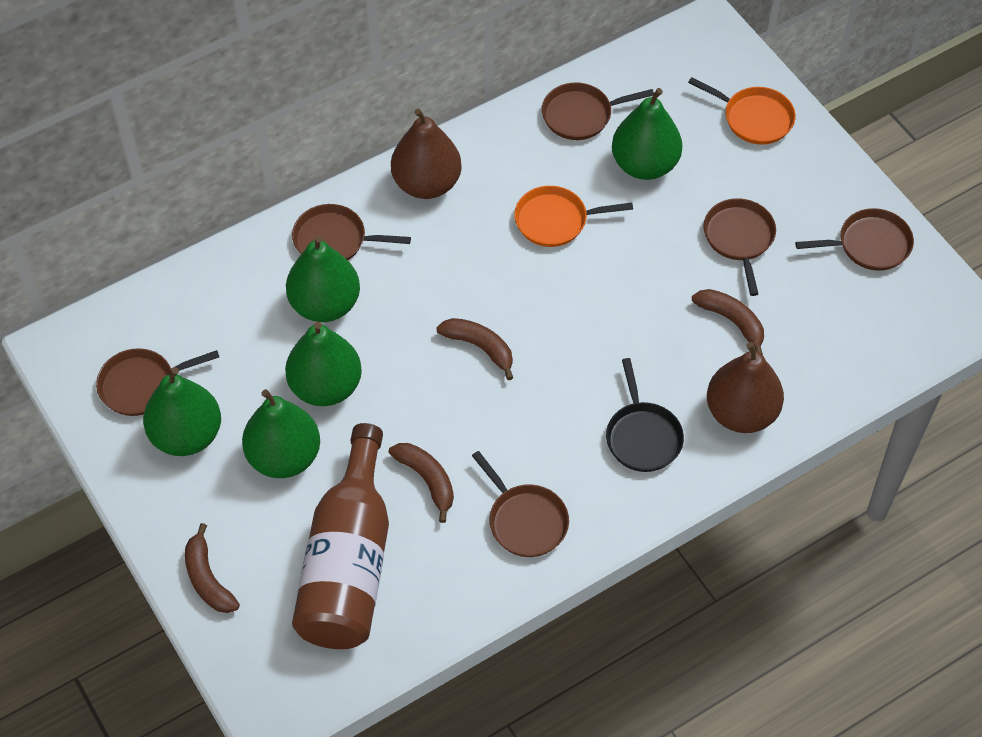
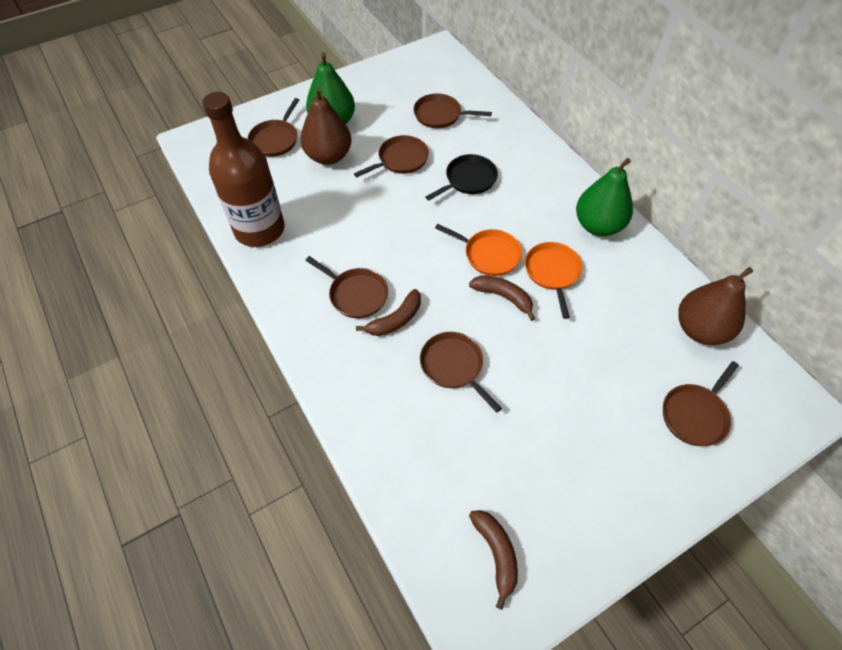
brown banana: [185,523,240,613] [389,443,454,523] [436,318,513,380] [692,289,764,355] = 4 -> [356,289,421,336] [469,275,535,321] [469,510,518,610] = 3
green pear: [143,367,221,456] [242,389,320,478] [285,322,362,406] [286,236,360,322] [612,88,682,180] = 5 -> [306,52,355,124] [576,158,633,236] = 2

